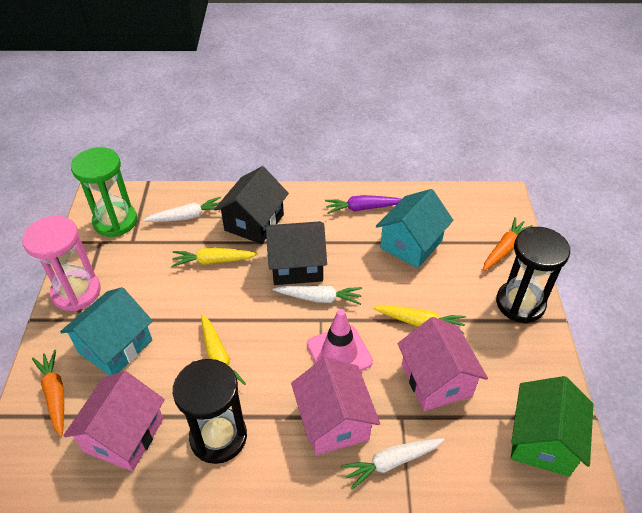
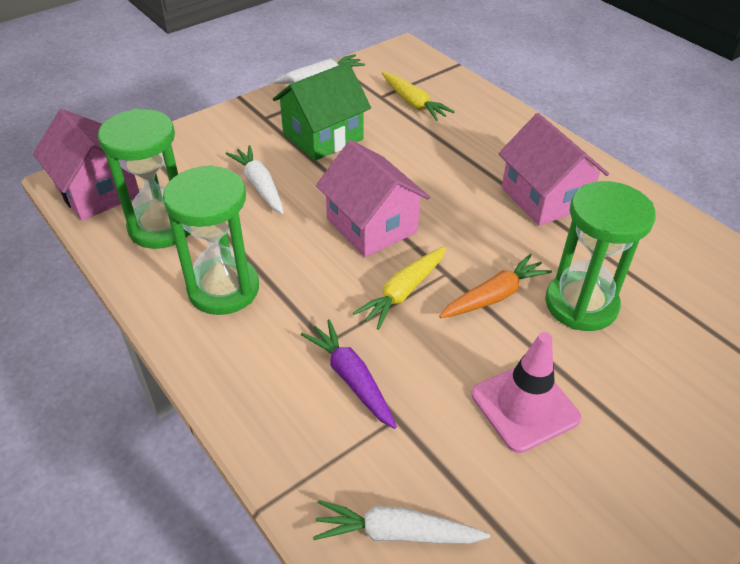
black hourglass: [173,359,247,464] [496,227,570,323] = 2 -> none = 0
black house: [214,166,289,244] [266,221,327,285] = 2 -> none = 0
green hourglass: [71,147,137,237] = 1 -> [98,109,190,249] [163,165,259,315] [545,181,656,331] = 3
orange carrot: [32,350,64,437] [483,217,533,271] = 2 -> [439,254,552,318] = 1
pink hourglass: [22,216,101,311] = 1 -> none = 0
turquoise house: [60,287,153,375] [376,189,453,268] = 2 -> none = 0
yellow carrot: [172,247,258,267] [201,315,246,385] [373,305,466,334] = 3 -> [353,246,446,330] [382,72,455,121] = 2

